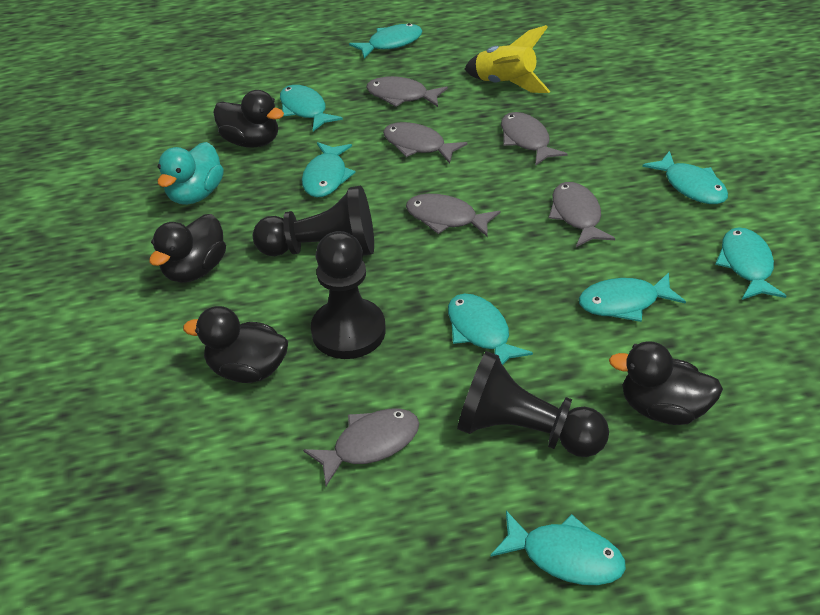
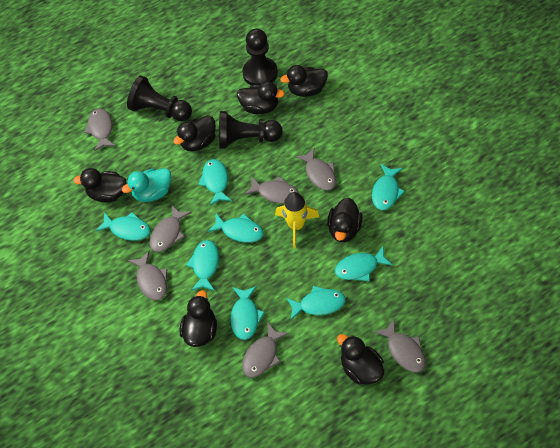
black duck: [149,214,226,283] [183,306,288,383] [213,90,284,148] [609,341,723,425] = 4 -> [73,168,127,203] [173,115,216,152] [180,290,217,347] [237,81,285,114] [280,65,328,97] [327,197,363,242] [337,334,384,385] = 7
grey fish: [303,409,419,486] [366,76,448,107] [383,122,467,164] [406,194,501,237] [501,112,568,166] [549,182,615,247] = 6 -> [84,108,116,151] [128,251,167,300] [150,204,191,252] [242,322,289,378] [244,176,299,204] [295,148,336,191] [374,319,426,373] = 7

